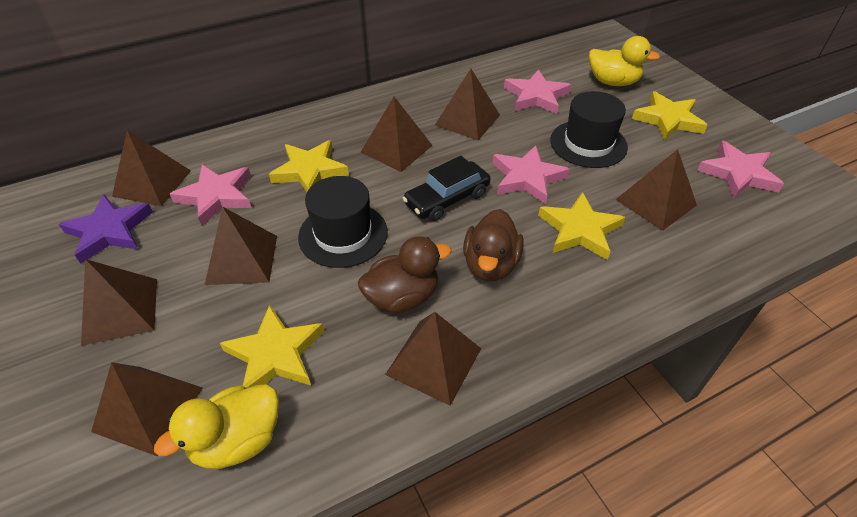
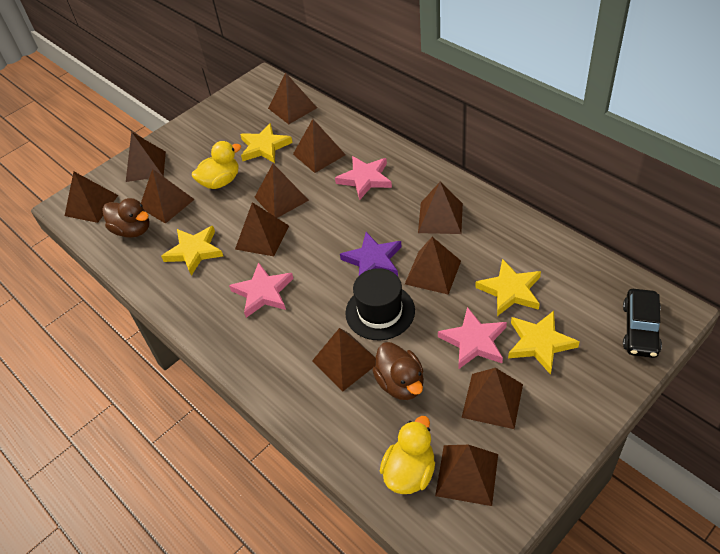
black hat: [298,176,388,268] [550,91,628,168] = 2 -> [345,268,415,340] = 1
brown pyramid: [81,259,157,346] [91,362,203,456] [112,130,191,206] [205,207,277,285] [361,97,433,172] [385,312,481,406] [435,69,500,140] [615,149,697,231] = 8 -> [65,172,118,223] [126,132,166,182] [141,169,195,224] [235,202,289,256] [254,164,309,218] [268,73,317,124] [293,119,346,173] [312,328,375,391] [405,237,461,295] [418,182,463,234] [435,445,498,506] [461,368,523,429] = 12
pink star: [170,165,251,226] [493,146,570,204] [504,69,571,114] [697,141,784,198] = 4 -> [229,262,294,318] [335,156,392,200] [438,307,507,370] = 3

